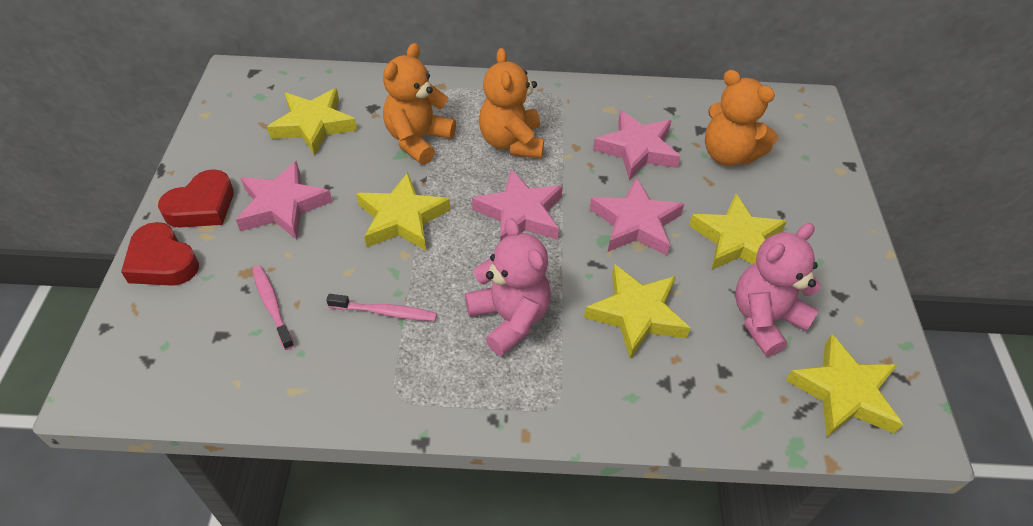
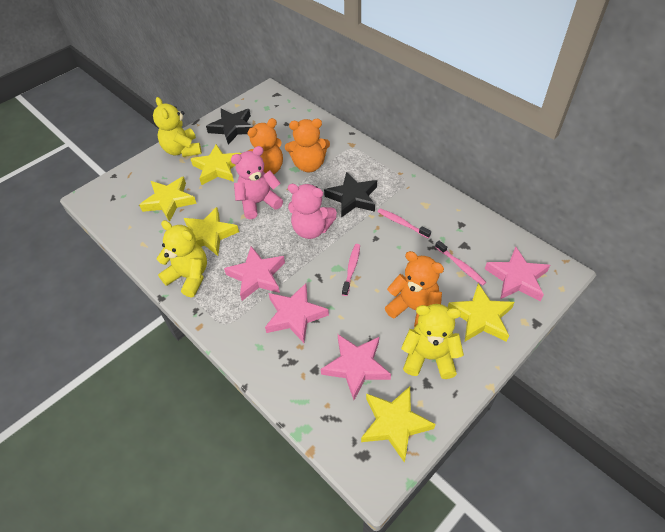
black star: none = 0 -> [206,109,253,145] [324,172,377,218] = 2
pink toothbrush: [252,265,294,350] [326,294,437,321] = 2 -> [342,244,360,296] [377,208,431,238] [435,241,486,286] = 3
red heart: [121,222,199,286] [158,169,234,228] = 2 -> none = 0
yellow teddy bear: none = 0 -> [153,97,202,157] [157,220,207,297] [401,304,464,379] = 3

